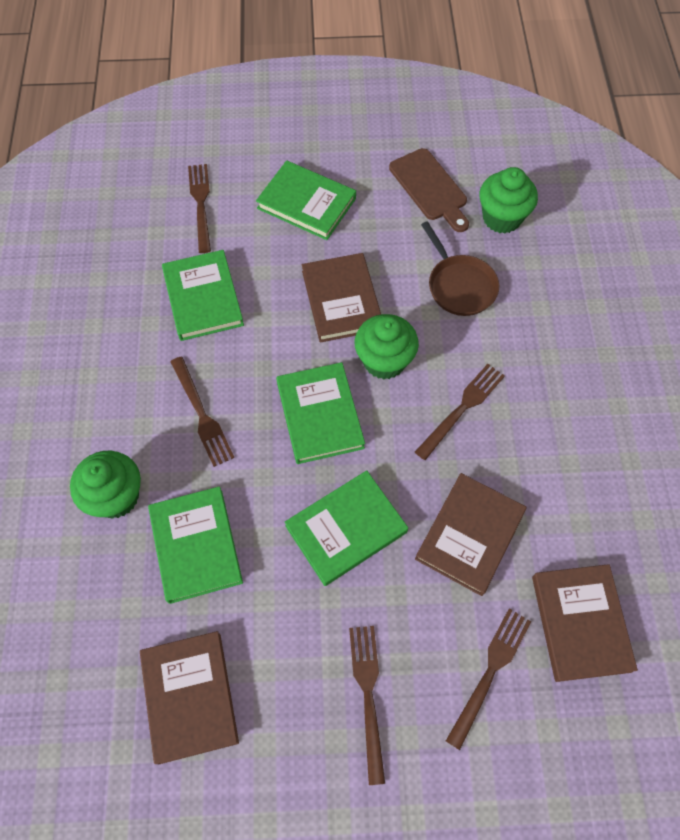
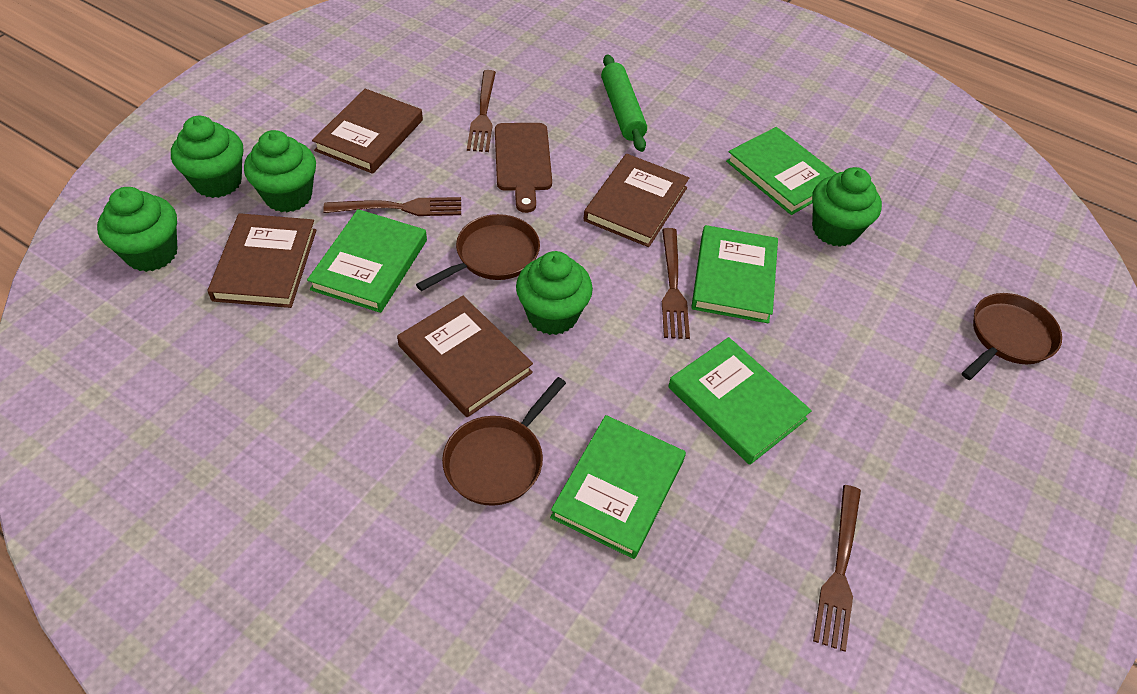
brown fork: [170,357,234,467] [188,164,211,253] [349,626,385,785] [415,364,505,460] [446,609,531,750] = 5 -> [323,197,461,216] [467,70,496,152] [662,228,690,339] [813,485,861,652] = 4
brown pan: [421,221,499,316] = 1 -> [416,214,540,291] [442,377,566,506] [962,293,1062,380] = 3
green cupcake: [70,451,141,519] [355,314,419,379] [479,167,538,233] = 3 -> [97,187,178,272] [171,116,243,198] [244,130,316,213] [516,251,593,335] [812,167,882,247] = 5
green rolling pin: none = 0 -> [601,55,647,152] = 1

